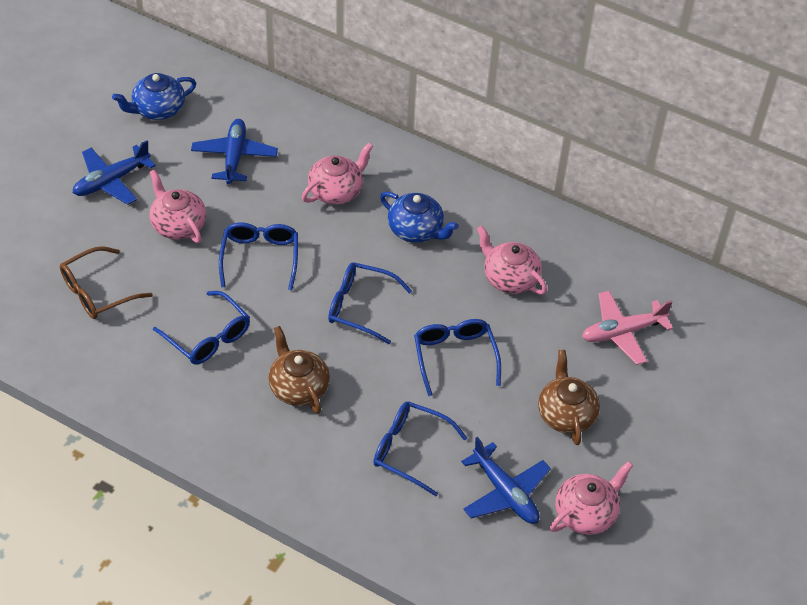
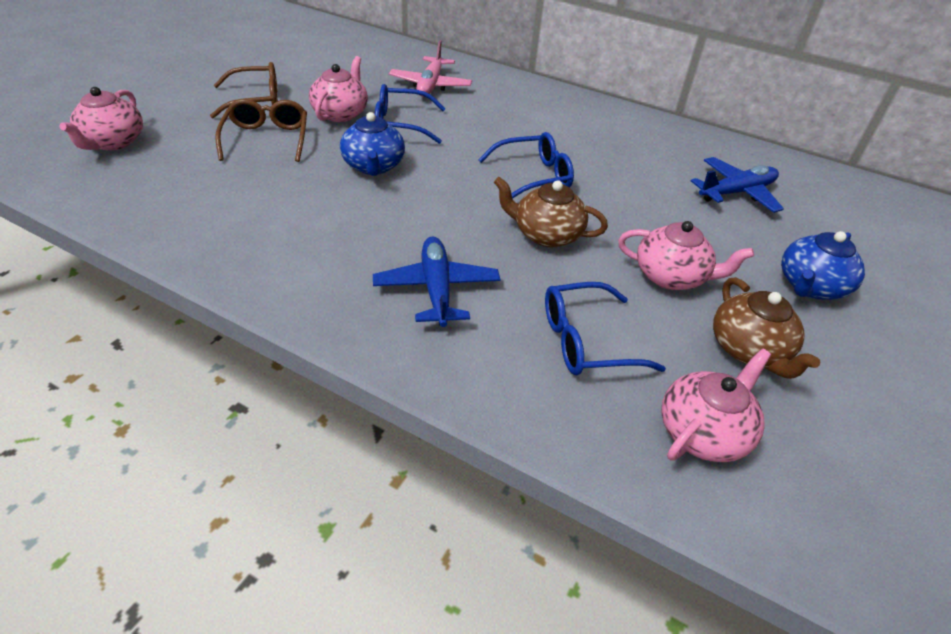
blue glasses: [153,291,250,365] [219,222,298,290] [328,262,412,344] [373,402,467,496] [414,319,501,396] = 5 -> [375,84,446,144] [478,132,574,199] [545,282,666,375] = 3
blue plane: [73,140,156,205] [191,119,278,184] [461,437,551,524] = 3 -> [373,236,500,327] [691,157,784,213] = 2
brown glasses: [60,246,153,319] = 1 -> [210,62,278,118] [215,99,307,162] = 2

